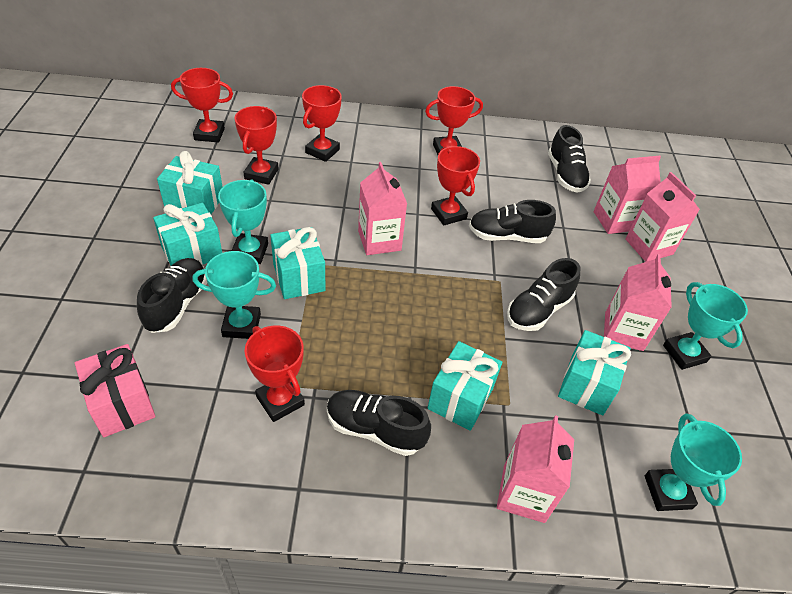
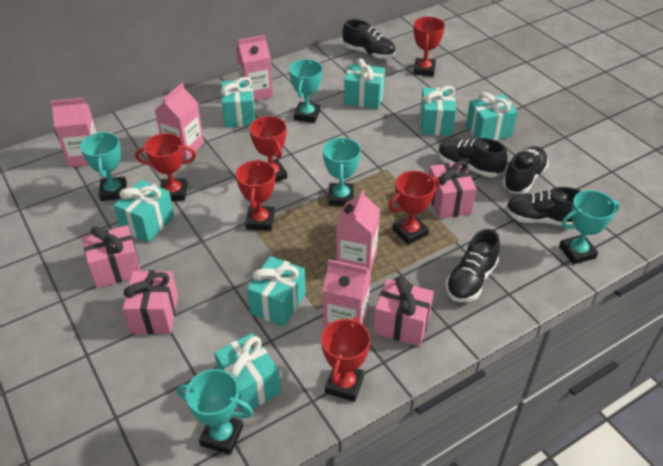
pink gift: [75,344,155,437] = 1 -> [82,225,141,288] [123,270,178,334] [373,276,434,346] [429,161,477,219] = 4
turquoise gift: [153,203,222,265] [157,151,222,214] [270,227,325,299] [427,341,502,431] [558,330,631,415] = 5 -> [113,180,175,243] [214,333,281,413] [221,77,255,128] [247,256,306,327] [344,58,385,109] [420,86,456,136] [466,92,518,141] = 7
turquoise trophy: [193,251,276,339] [218,179,268,264] [645,413,742,511] [663,282,748,370] = 4 -> [80,132,127,201] [177,369,253,455] [289,59,323,123] [323,137,361,206] [559,190,620,265] = 5

